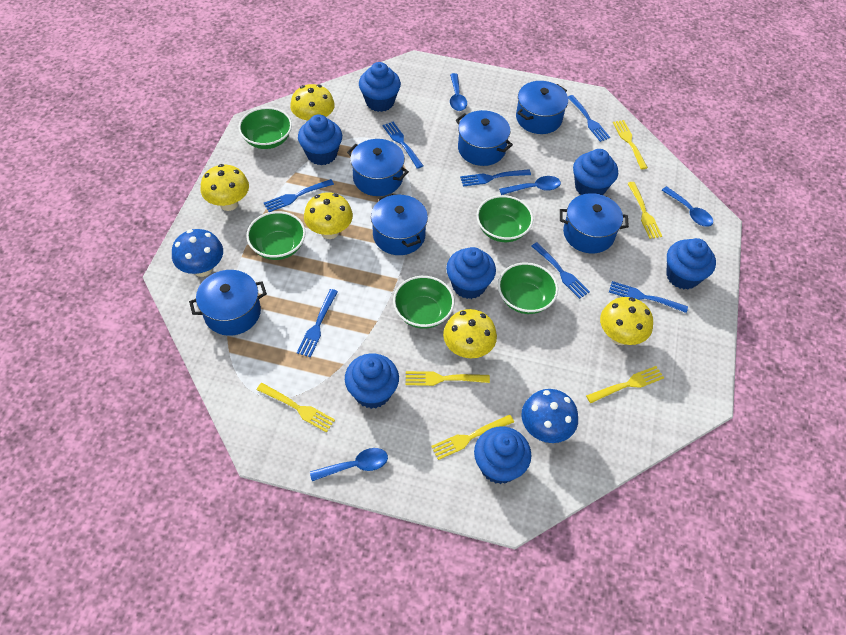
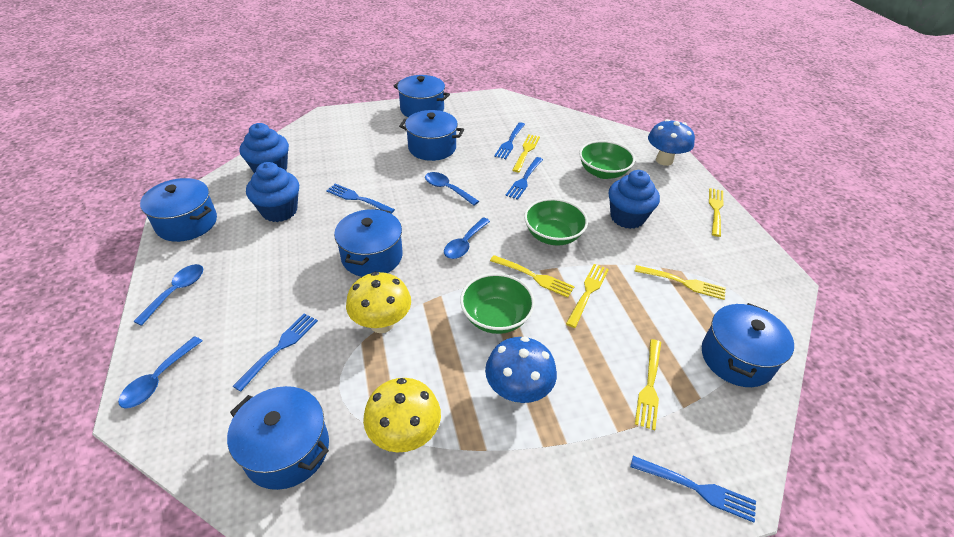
blue cupcake: [298,114,342,165] [345,353,399,409] [359,62,401,112] [446,247,496,299] [474,426,531,484] [573,149,618,195] [666,238,716,289] = 7 -> [240,123,289,173] [246,162,299,222] [609,170,660,229] = 3
blue fork: [264,179,334,212] [297,289,338,358] [382,122,423,169] [460,169,531,187] [531,242,590,299] [568,95,610,142] [609,281,688,313] = 7 -> [233,313,318,392] [326,184,395,214] [494,122,525,159] [506,157,543,200] [630,456,756,523] = 5
green bowl: [238,107,292,149] [246,211,306,260] [393,276,455,329] [476,195,534,242] [498,262,558,314] = 5 -> [460,273,535,334] [524,198,588,245] [579,140,635,179] = 3
yellow mushroom: [200,164,249,211] [290,84,335,122] [304,192,353,239] [443,309,497,358] [600,297,653,345] = 5 -> [346,272,411,333] [363,378,441,452] = 2

